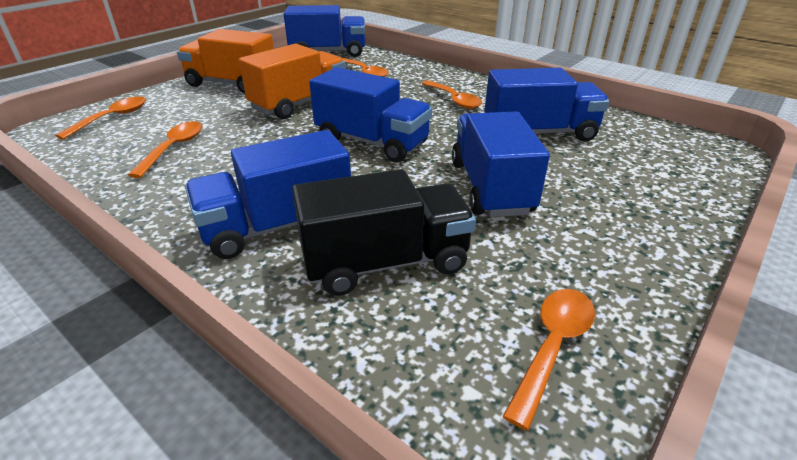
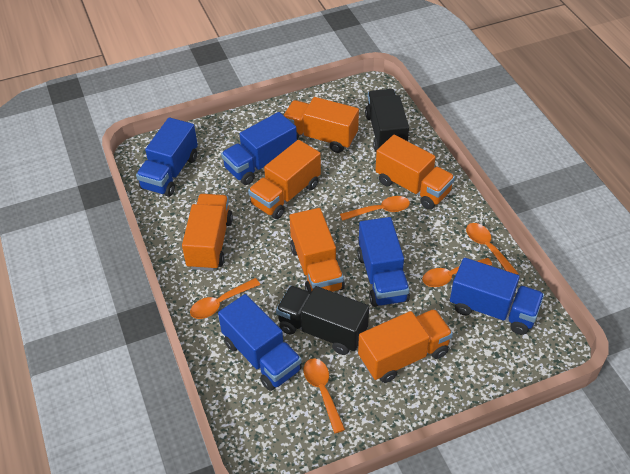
black truck: [292,169,476,296] = 1 -> [276,286,369,355] [365,89,409,152] = 2
orange truck: [177,29,274,94] [239,44,346,119] = 2 -> [182,194,233,271] [248,140,321,219] [284,97,359,153] [290,208,345,293] [358,309,453,383] [375,135,455,210] = 6

